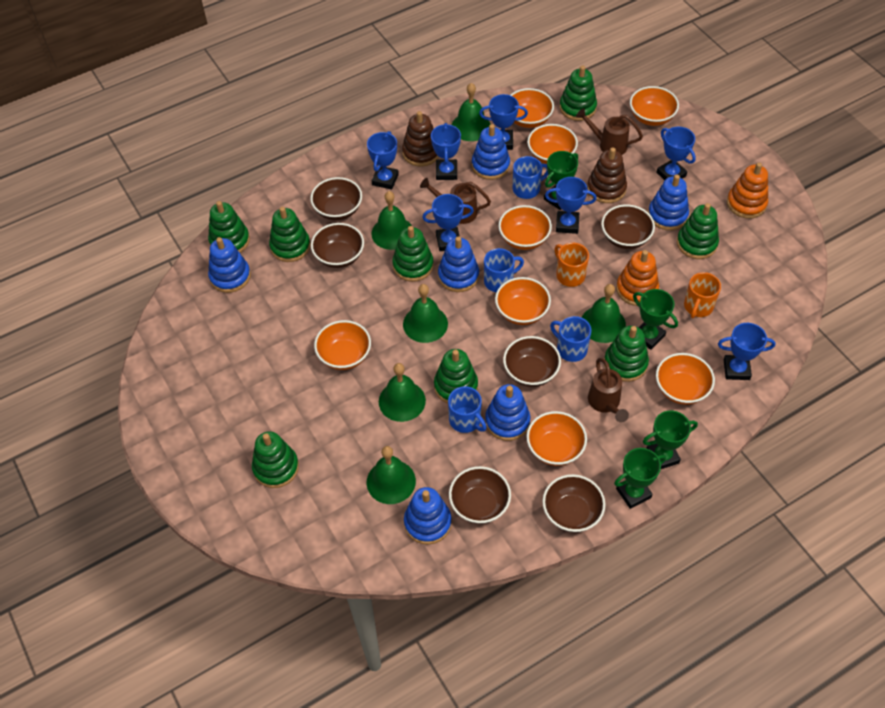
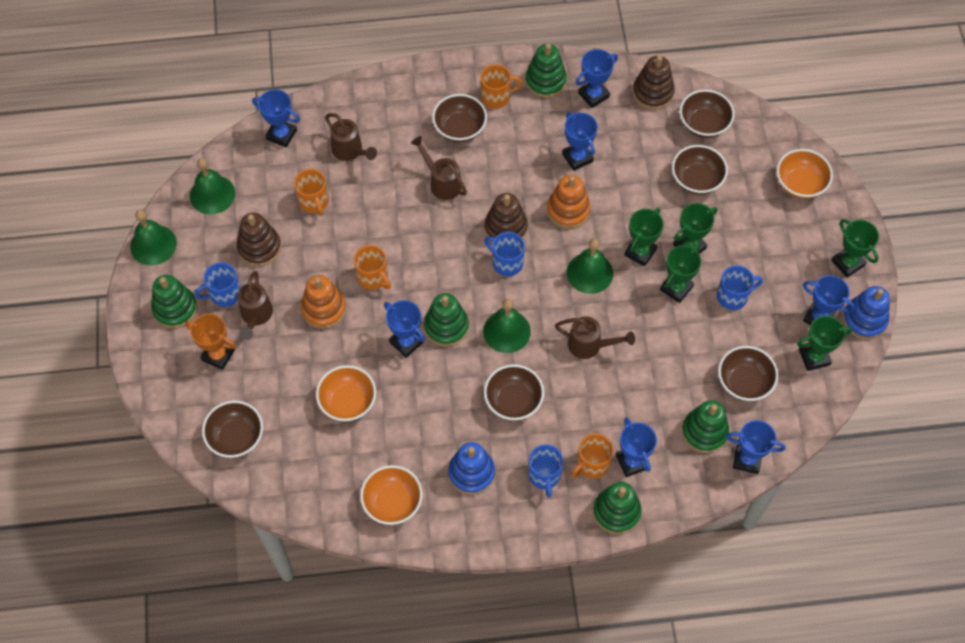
blue stacking toy: [208,237,251,293] [404,487,452,545] [438,236,479,292] [472,124,510,180] [485,384,530,441] [648,174,689,230] = 6 -> [448,442,495,495] [843,286,890,340] = 2
brown stacking toy: [402,111,439,167] [587,148,627,203] = 2 -> [237,213,281,266] [485,193,528,243] [633,55,675,110] = 3
brown watering can: [420,178,491,224] [576,108,643,155] [588,358,629,422] = 3 -> [237,271,273,340] [325,113,377,161] [411,136,467,200] [555,316,635,359] = 4
green bell: [367,446,416,504] [372,191,412,250] [379,363,426,422] [403,284,448,343] [452,83,490,141] [582,284,626,343] = 6 -> [130,210,177,265] [190,158,235,214] [483,299,531,353] [567,239,613,294] = 4
green stacking toy: [208,201,250,253] [252,431,299,488] [269,207,310,262] [392,226,434,282] [434,349,478,404] [559,66,597,121] [604,326,649,382] [677,203,719,259] = 8 -> [151,275,197,328] [424,293,469,347] [526,43,567,98] [593,482,641,534] [682,400,729,453] = 5
green trophy: [544,151,578,210] [614,448,666,509] [633,289,678,350] [643,411,698,469] = 4 -> [624,208,664,267] [660,245,701,303] [673,203,717,254] [797,316,852,371] [831,219,879,278] = 5
orange bowl: [314,320,371,370] [495,277,551,325] [498,205,552,250] [511,88,554,128] [527,124,578,164] [527,411,587,466] [630,86,679,126] [656,353,715,405] = 8 -> [316,365,376,421] [360,465,423,525] [777,149,833,199] = 3
orange mug: [554,243,589,287] [684,272,721,318] = 2 -> [294,169,329,216] [354,245,391,290] [480,64,523,108] [571,433,613,478] = 4
orange trophy: none = 0 -> [185,313,236,370] = 1

